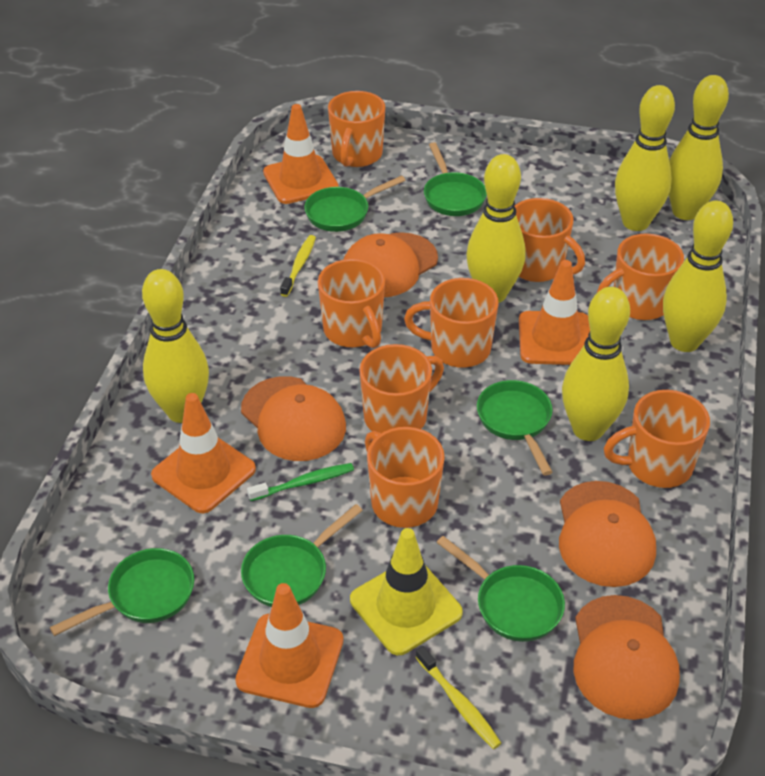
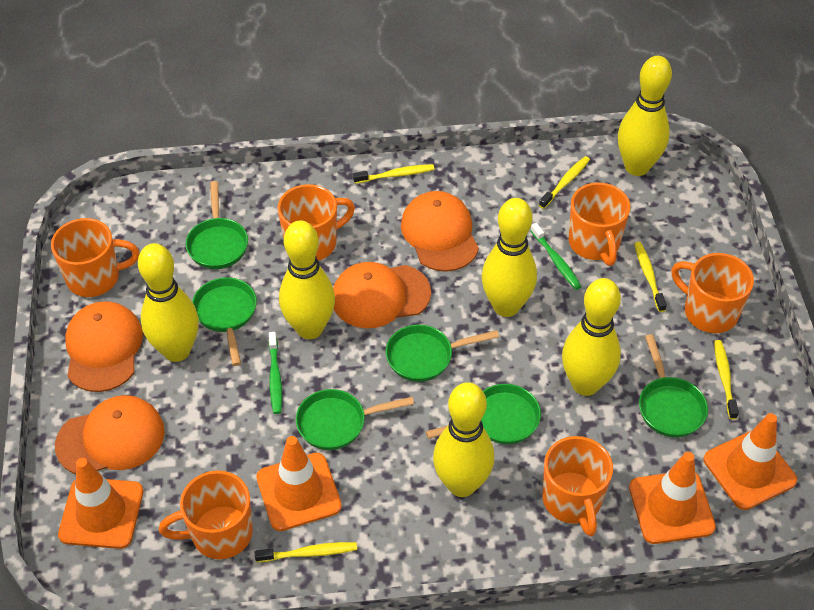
green toothbrush: [247,463,354,501] = 1 -> [269,332,282,414] [530,223,581,290] = 2
orange mug: [318,259,385,348] [328,91,385,167] [359,344,444,433] [365,427,445,528] [404,278,498,368] [515,198,585,282] [597,233,684,320] [604,390,710,488] = 8 -> [51,218,140,297] [159,471,253,559] [278,184,355,261] [542,436,613,537] [569,182,630,266] [671,253,754,333] = 6
yellow toothbrush: [280,235,316,297] [415,646,501,749] = 2 -> [255,542,357,562] [353,164,435,184] [539,156,590,209] [634,242,667,312] [714,340,739,419] = 5
yellow traffic cone: [350,528,463,655] = 1 -> none = 0

